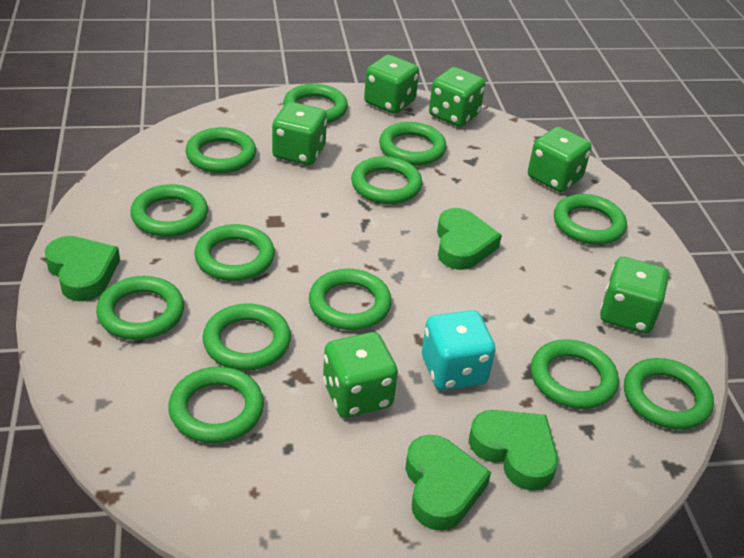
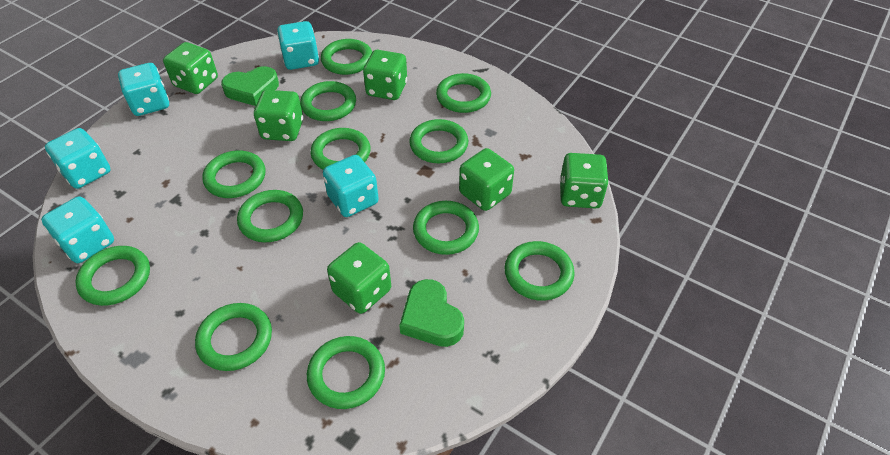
green heart: [45,236,120,301] [405,435,491,531] [437,208,502,270] [469,410,558,491] = 4 -> [221,66,279,106] [399,279,464,347] = 2
green ring: [96,276,184,340] [130,184,208,237] [168,367,264,443] [186,127,256,173] [194,224,275,281] [203,303,291,371] [283,84,348,123] [309,269,392,330] [351,156,422,204] [379,122,446,166] [531,339,619,409] [554,194,627,245] [624,358,714,430] = 13 -> [75,246,150,306] [195,303,272,371] [202,150,265,198] [237,190,303,242] [300,81,356,121] [307,336,385,409] [311,128,371,170] [321,39,372,75] [409,119,468,163] [413,201,479,255] [436,73,491,113] [504,241,575,301] = 12
turquoise dice: [422,310,495,390] = 1 -> [41,196,114,263] [45,128,111,189] [118,63,169,116] [277,21,319,70] [323,155,379,217] = 5

